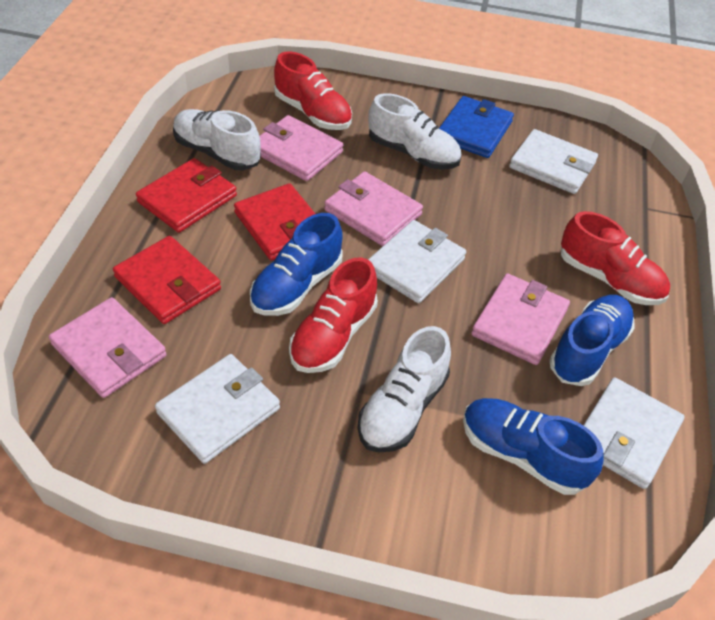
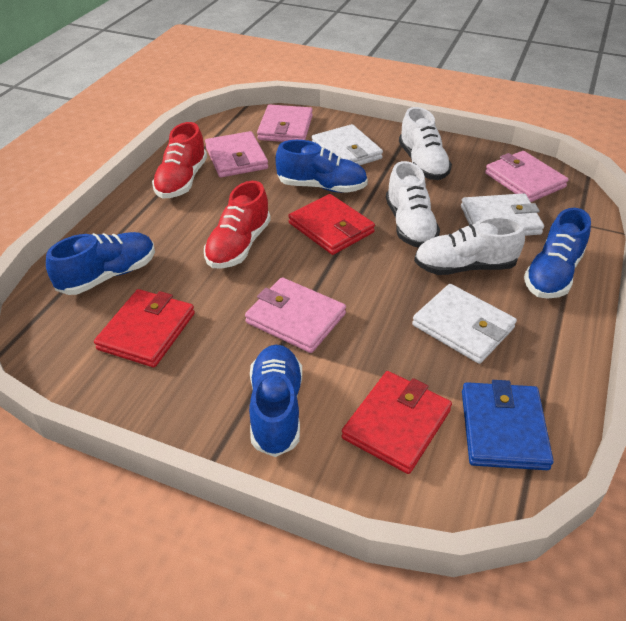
blue shoe: [250,213,343,316] [463,398,604,495] [549,295,635,386] = 3 -> [46,232,155,295] [249,345,302,457] [276,140,368,193] [524,208,591,299] = 4
red shoe: [274,51,352,130] [289,257,378,373] [561,211,670,305] = 3 -> [152,122,207,198] [204,181,271,269] = 2
white wallet: [155,354,280,464] [368,220,466,303] [509,129,598,194] [583,377,685,489] = 4 -> [311,124,383,165] [412,284,517,364] [461,193,544,236] = 3

